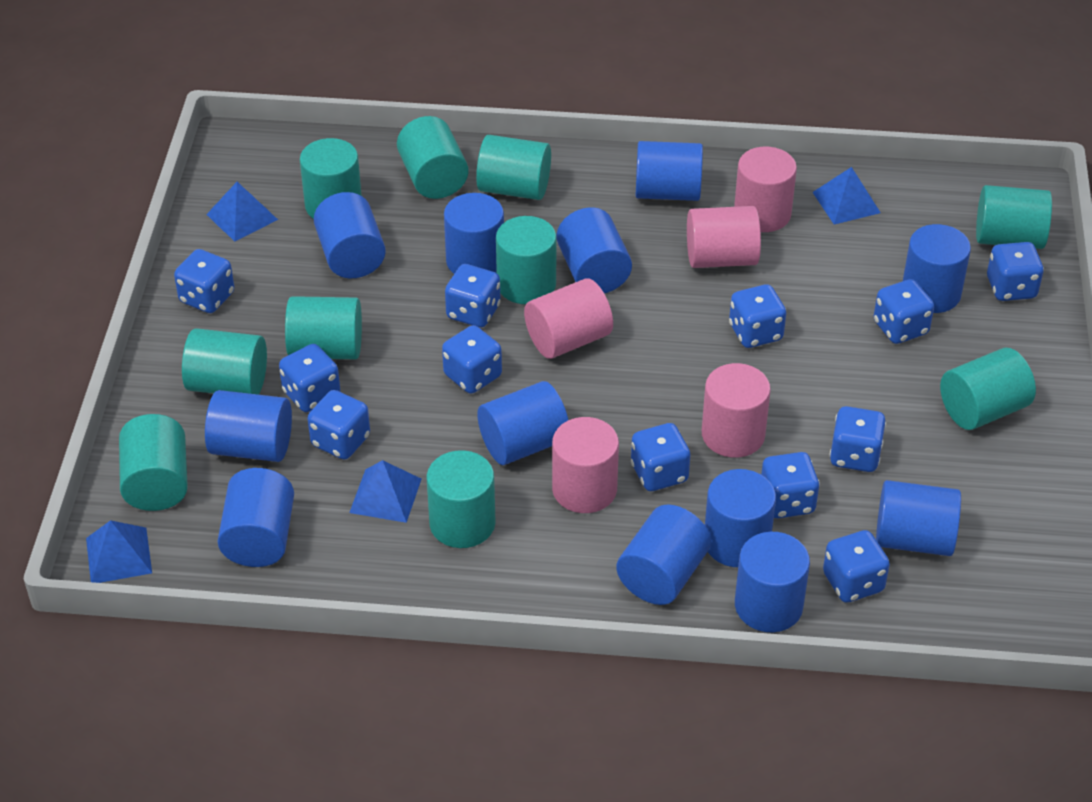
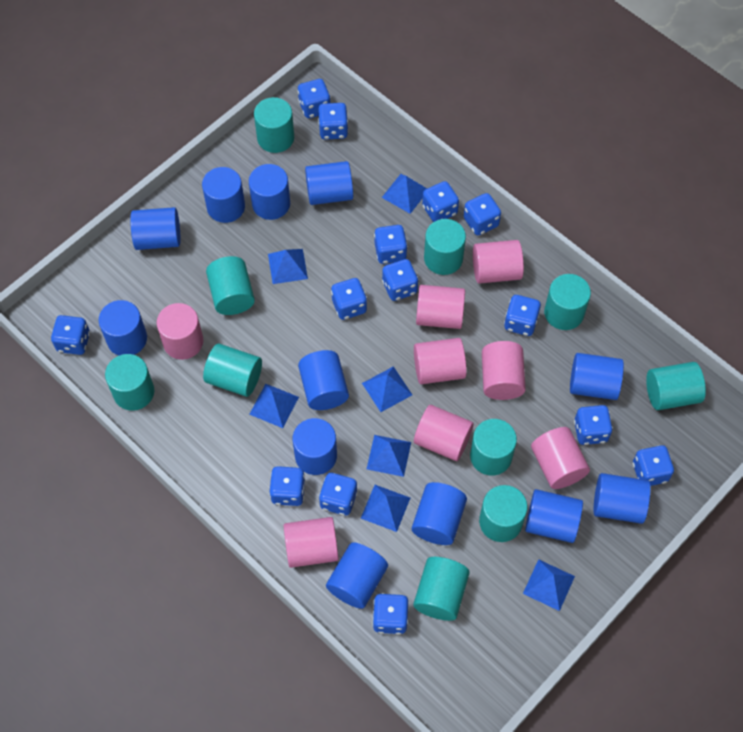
blue dice: [174,249,234,313] [279,344,340,412] [307,390,370,460] [442,325,502,393] [445,264,501,328] [631,423,690,491] [729,284,786,348] [761,452,820,518] [823,530,890,603] [829,406,886,472] [874,279,934,344] [987,242,1044,301] = 12 -> [51,315,90,355] [270,466,305,506] [298,79,330,118] [318,103,348,140] [319,473,357,516] [331,278,367,320] [373,593,409,635] [374,225,408,264] [382,259,418,301] [422,181,459,222] [464,193,501,235] [504,295,541,336] [574,405,613,445] [633,445,674,486] = 14
blue pyramid: [86,520,152,583] [206,182,278,242] [349,460,422,523] [812,167,881,225] = 4 -> [249,384,299,428] [268,249,308,284] [361,485,410,532] [362,366,412,412] [367,435,411,477] [382,174,427,214] [523,559,575,611] = 7
pink cylinder: [524,278,613,359] [552,417,619,513] [687,206,761,268] [702,363,771,458] [734,147,797,232] = 5 -> [157,303,203,360] [284,517,339,568] [414,338,467,384] [414,405,474,461] [416,285,465,329] [473,240,524,284] [482,341,526,400] [531,427,590,489] = 8

